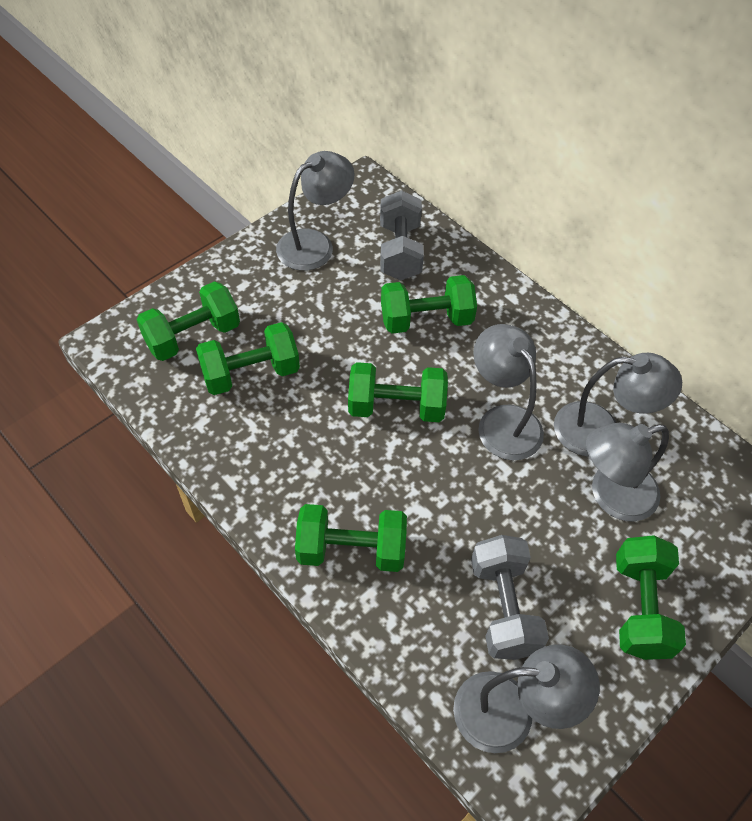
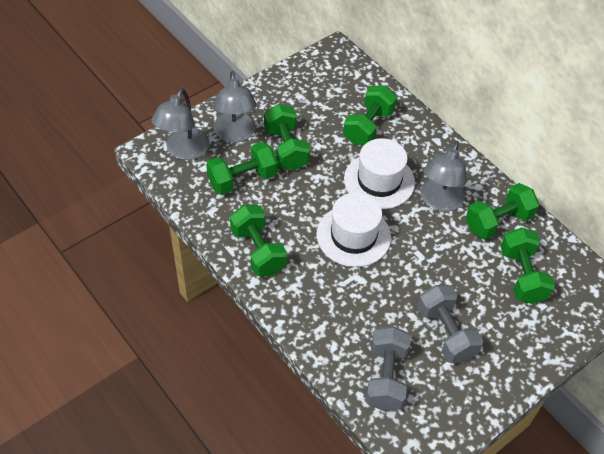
grey lamp: [276,151,354,271] [453,644,600,753] [473,324,544,460] [554,353,682,456] [586,423,669,522] = 5 -> [151,88,209,160] [214,71,256,143] [421,141,467,212] = 3
white hat: none = 0 -> [317,193,391,267] [344,138,415,209] = 2

